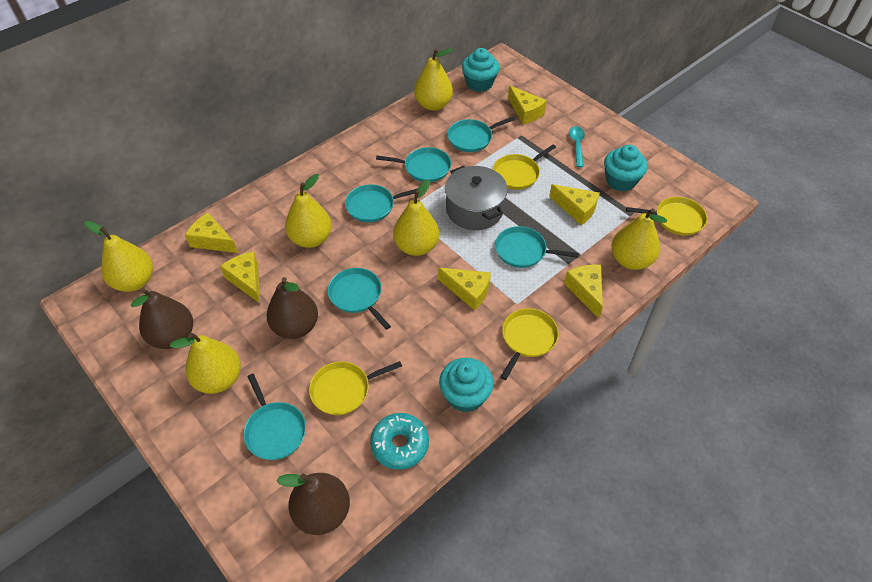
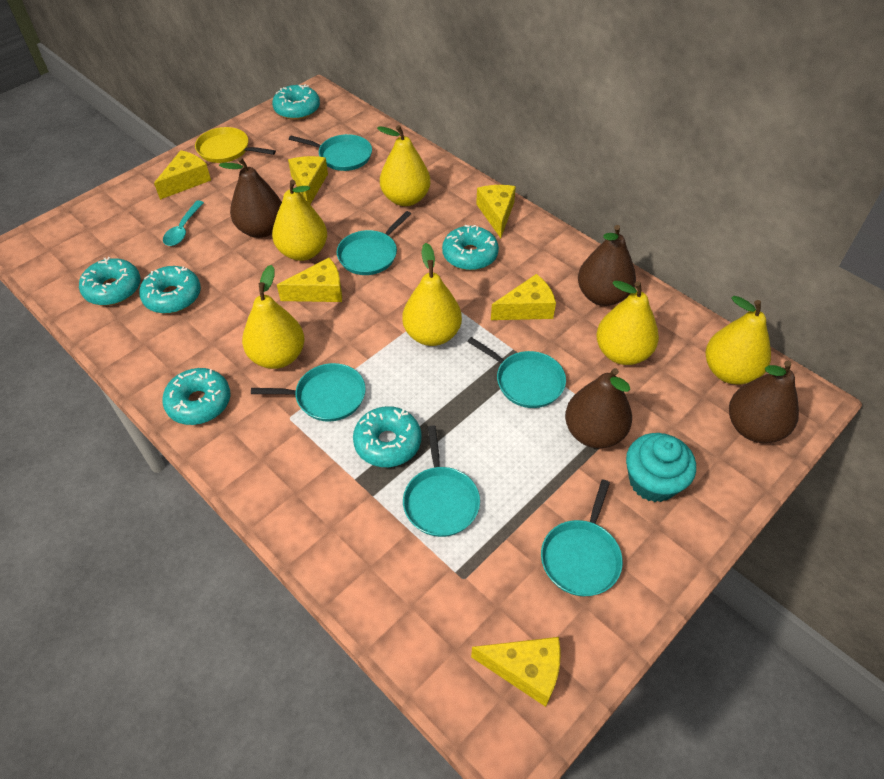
brown pear: [131,288,193,349] [266,277,318,339] [276,473,350,535] = 3 -> [219,157,282,238] [565,368,632,448] [578,225,636,306] [729,361,799,443] = 4
grey pot: [445,166,508,230] = 1 -> none = 0
turquoise cupcake: [439,358,494,412] [462,48,499,92] [604,145,648,191] = 3 -> [626,433,696,502] = 1
turquoise donut: [370,413,429,470] = 1 -> [79,257,141,305] [139,266,201,314] [162,368,230,425] [272,84,320,120] [353,406,422,467] [442,225,499,270] = 6
yellow pan: [309,361,402,415] [493,144,556,190] [501,308,559,380] [626,197,707,236] = 4 -> [195,127,276,163] = 1

